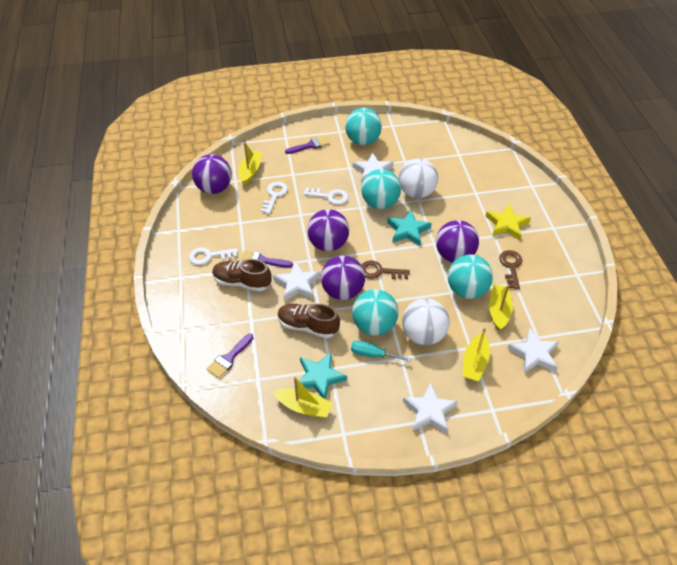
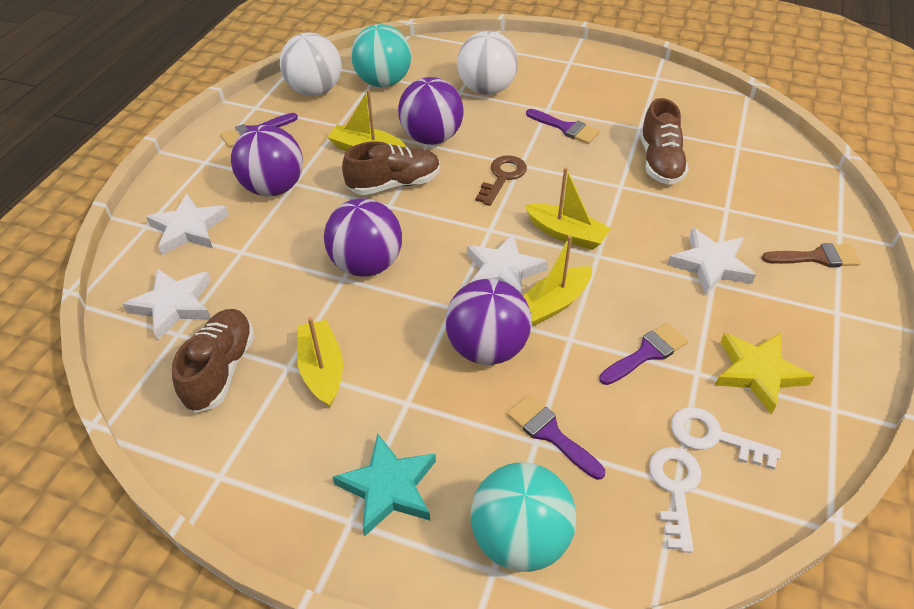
brown brush: none = 0 -> [762,243,861,267] = 1
brown key: [362,260,410,279] [499,250,523,289] = 2 -> [476,155,527,206] = 1
brown shoe: [212,259,271,292] [278,304,340,338] = 2 -> [172,309,255,413] [342,141,440,195] [640,98,689,185] = 3
purple brush: [207,334,253,378] [240,251,293,268] [285,136,330,154] = 3 -> [220,113,298,148] [507,395,605,480] [526,109,600,144] [599,323,688,385] = 4
turquoise ball: [345,108,382,145] [352,289,399,336] [361,169,401,209] [448,254,493,299] = 4 -> [351,24,411,87] [471,462,576,572] = 2
turquoise screwdriver: [351,341,411,362] = 1 -> none = 0
turquoise star: [297,353,347,399] [387,210,432,246] = 2 -> [333,434,436,536] = 1
white key: [189,247,238,265] [261,182,288,214] [303,188,348,205] = 3 -> [649,447,702,553] [671,407,781,470] = 2

